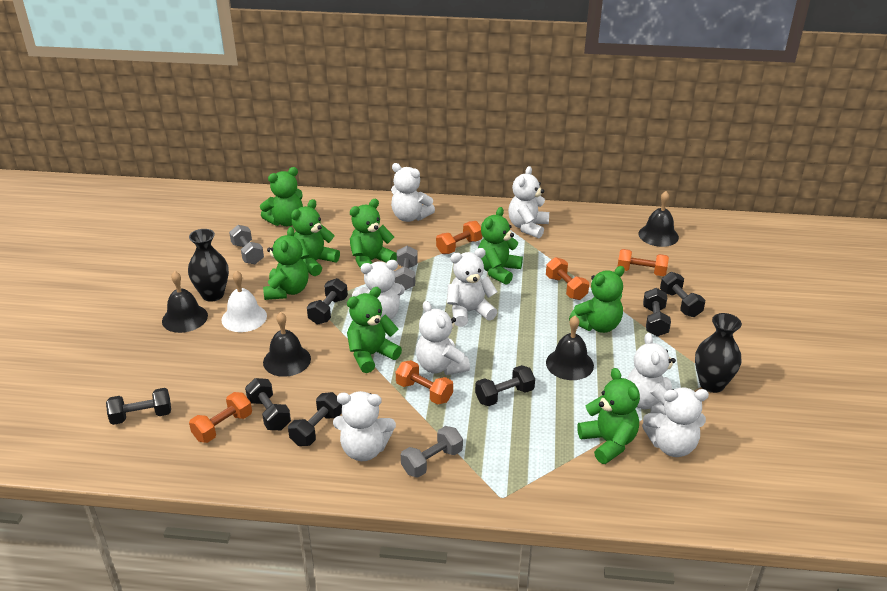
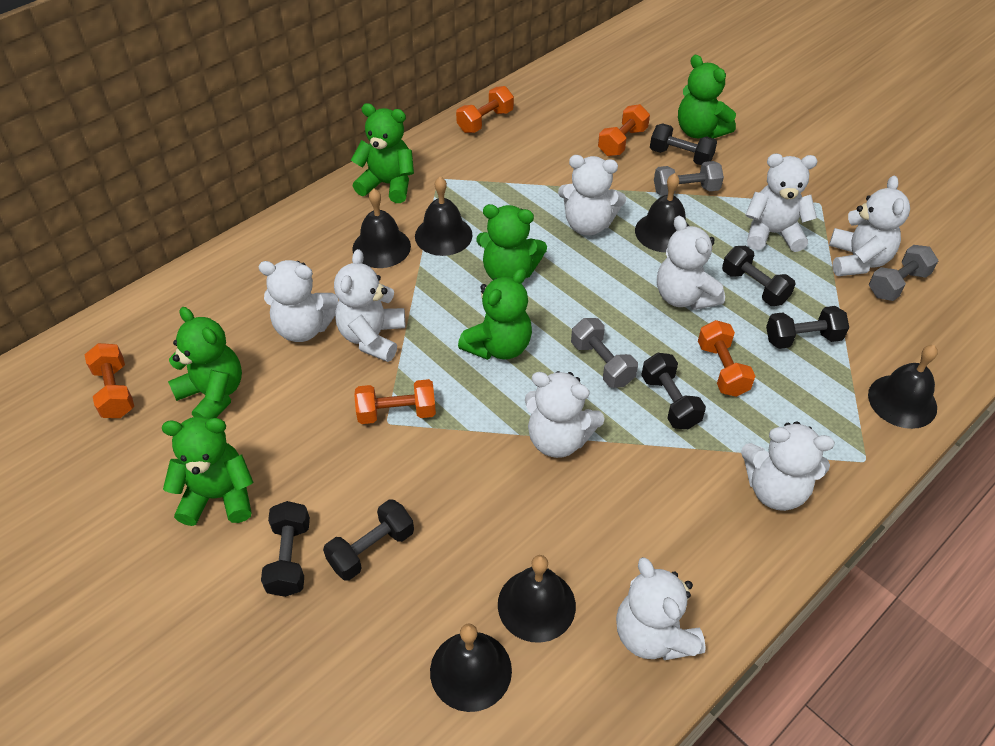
black bell: [162,271,208,333] [263,312,311,377] [546,316,594,380] [638,191,679,247] = 4 -> [352,189,411,268] [415,177,473,256] [430,623,512,712] [498,555,576,643] [635,173,689,252] [868,345,938,429] = 6
black dumbbell: [106,388,171,425] [245,378,291,430] [288,392,342,446] [307,278,348,324] [475,365,535,406] [643,288,671,337] [660,272,705,317] = 7 -> [261,501,310,597] [323,499,414,581] [641,353,706,429] [650,123,717,165] [722,246,795,306] [766,306,849,349] = 6
black vase: [188,229,229,302] [695,313,742,393] = 2 -> none = 0
green teddy bear: [260,167,303,226] [263,227,309,300] [291,199,340,276] [347,287,402,373] [350,199,397,269] [478,207,523,285] [569,266,625,333] [577,368,640,464] = 8 -> [162,416,254,526] [168,307,242,419] [351,103,414,203] [458,268,532,360] [476,204,547,280] [678,55,736,138] = 6
white bell: [222,270,267,332] = 1 -> none = 0
white teddy bear: [333,391,396,461] [352,260,405,320] [391,163,435,222] [416,301,470,375] [447,248,497,327] [508,166,549,238] [627,333,676,415] [642,387,709,457] = 8 -> [259,260,338,342] [334,249,405,362] [525,371,604,458] [558,155,626,236] [616,557,706,660] [657,216,725,310] [741,421,834,511] [746,154,818,252] [829,176,910,276] = 9

